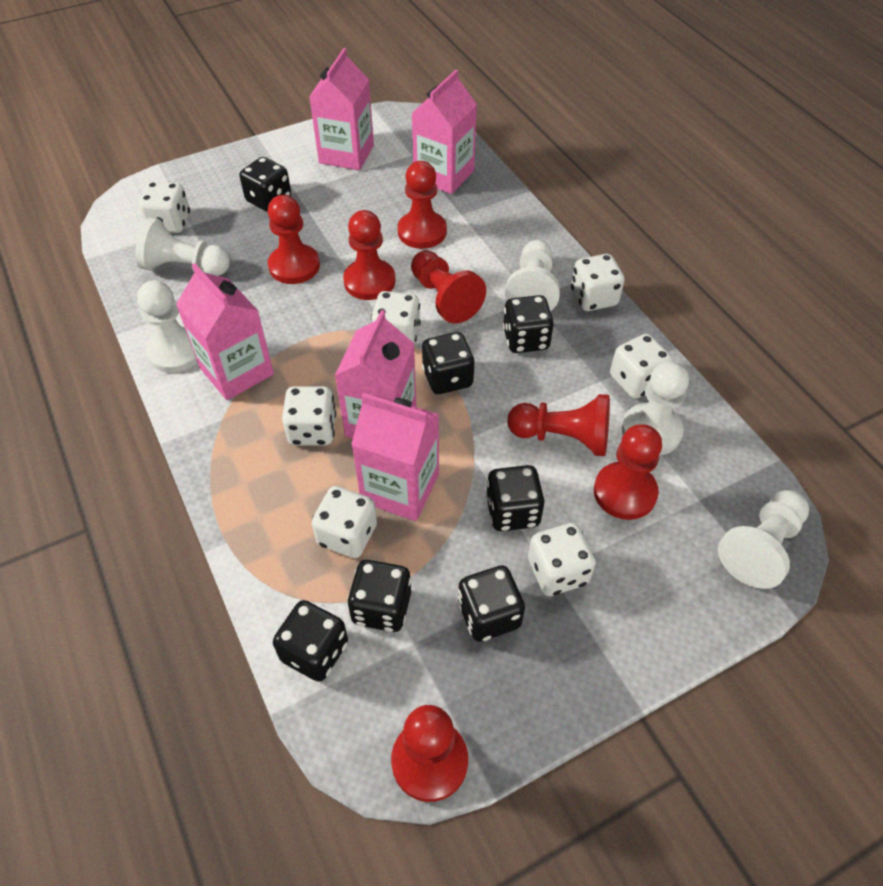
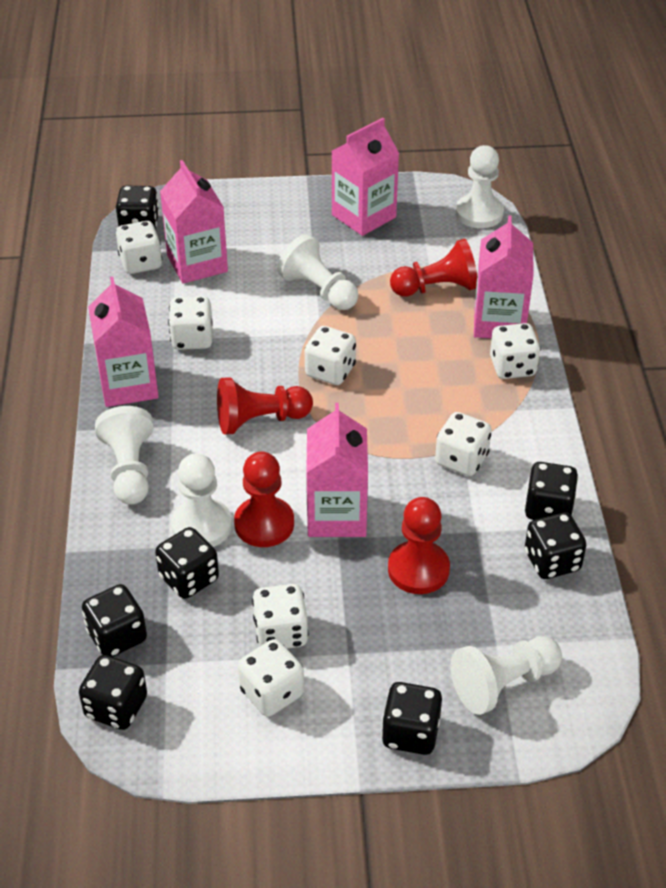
red pawn: [268,195,320,284] [343,210,396,300] [391,705,468,802] [398,161,447,249] [411,250,486,323] [507,394,610,456] [594,424,662,520] = 7 -> [217,377,313,435] [234,452,294,547] [388,497,450,594] [390,239,477,297] = 4

